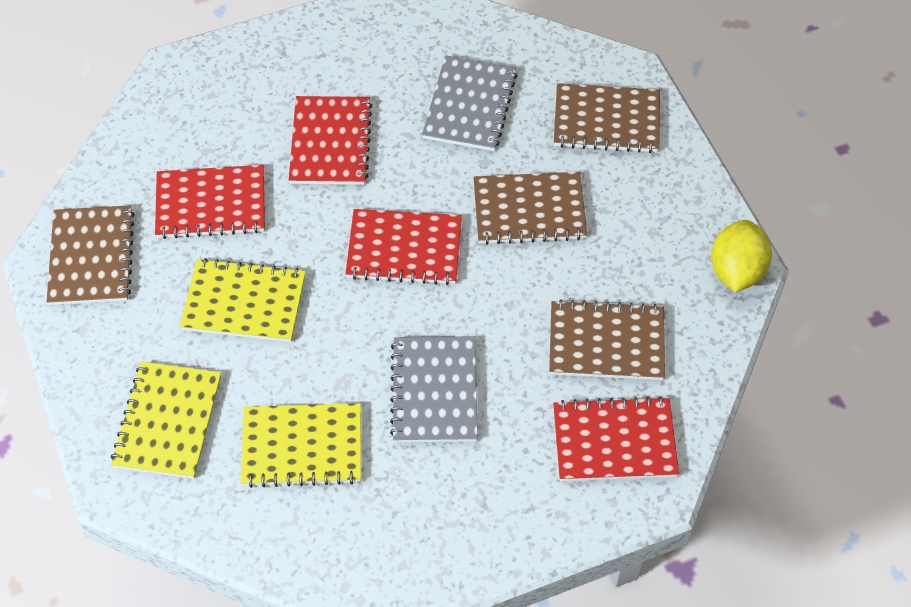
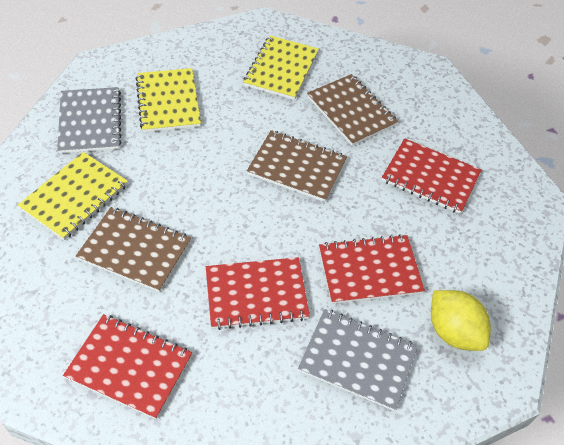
brown notebook: [47,205,135,305] [473,172,587,245] [549,299,665,380] [554,83,660,153] = 4 -> [76,207,191,292] [247,130,347,202] [307,74,398,146] = 3

